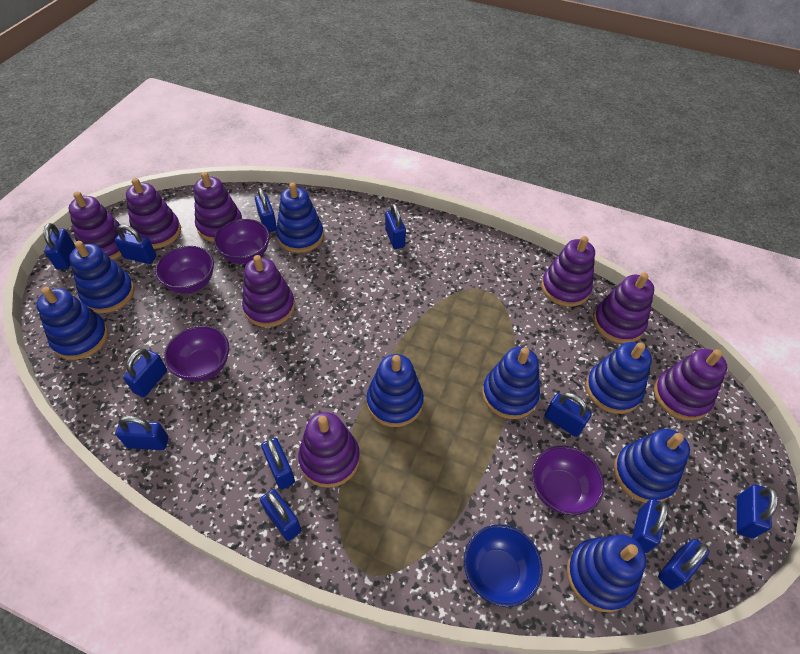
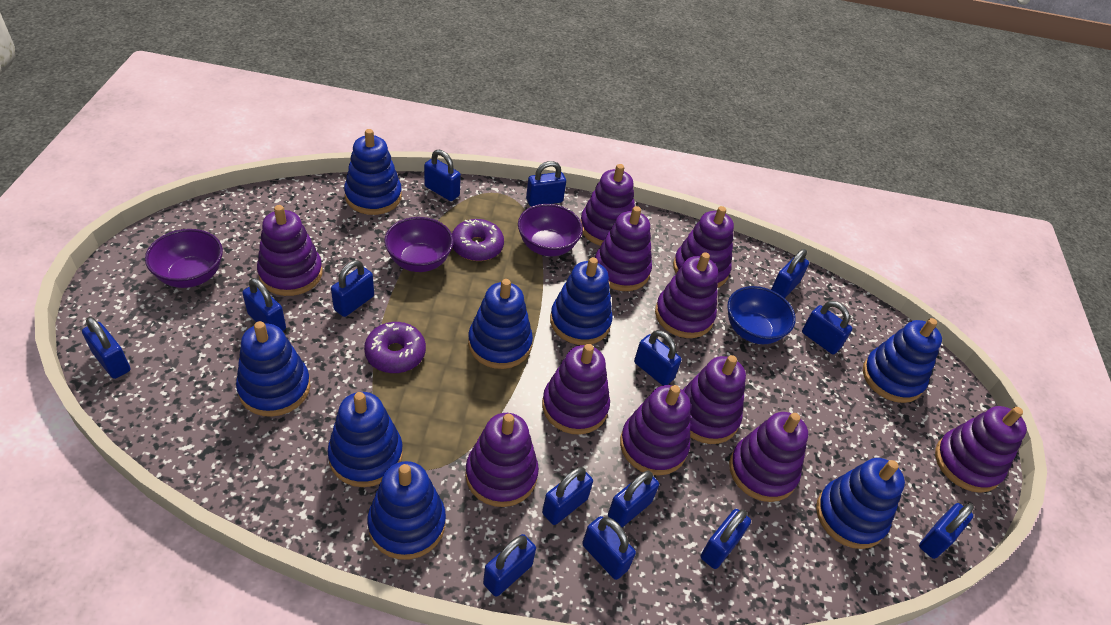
blue padlock: [44,223,76,270] [114,225,156,264] [116,416,169,450] [123,348,167,397] [255,188,277,232] [260,489,301,541] [261,438,295,489] [385,204,406,249] [544,393,591,437] [632,499,668,553] [658,539,710,590] [737,484,778,538] = 12 -> [82,317,130,379] [242,278,286,331] [331,260,374,317] [424,150,461,201] [483,534,536,597] [526,161,566,206] [542,467,593,525] [582,516,636,580] [608,470,659,527] [634,330,682,385] [701,509,751,569] [771,249,809,298] [802,301,852,354] [919,503,974,559] = 14
purple bowl: [155,246,214,294] [164,326,229,382] [214,219,270,264] [532,446,604,515] = 4 -> [145,229,223,288] [384,217,454,272] [518,204,583,256] = 3
purple donut: none = 0 -> [364,322,426,373] [452,219,504,261] = 2
purple stacking toy: [68,192,126,260] [126,178,181,249] [194,172,242,242] [242,255,295,327] [298,412,360,488] [541,236,595,307] [593,273,654,344] [654,349,727,421] = 8 -> [257,205,323,296] [465,413,539,507] [542,344,610,435] [580,164,635,246] [595,206,652,291] [620,385,691,476] [655,252,718,338] [673,206,734,288] [683,355,746,444] [729,412,808,502] [935,406,1027,493] = 11

